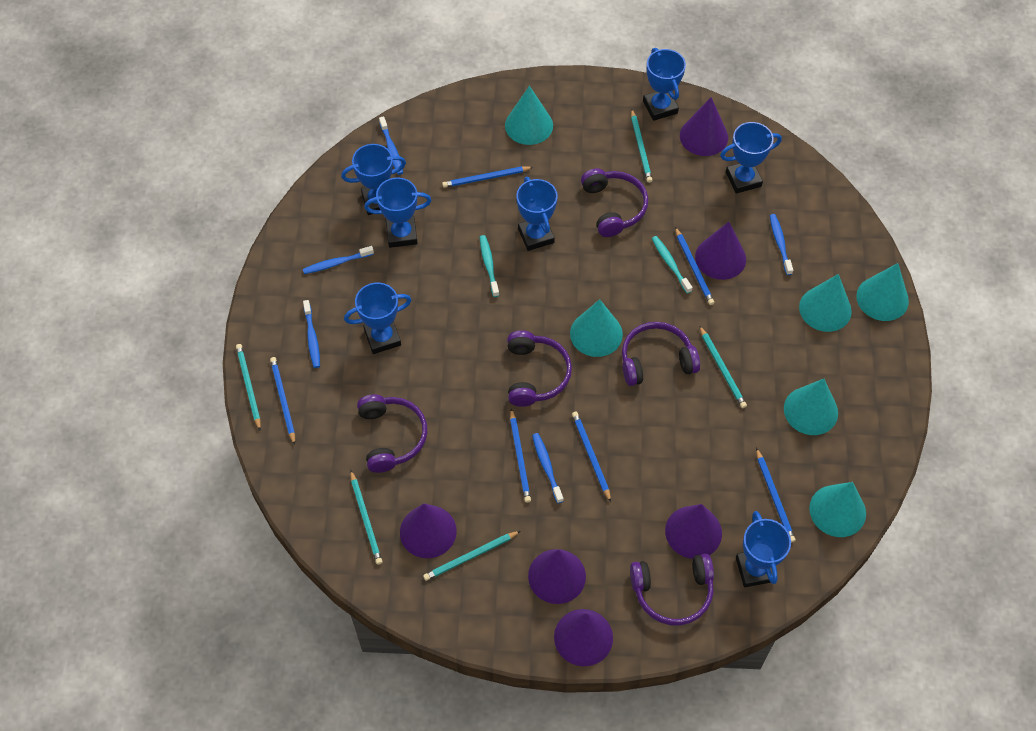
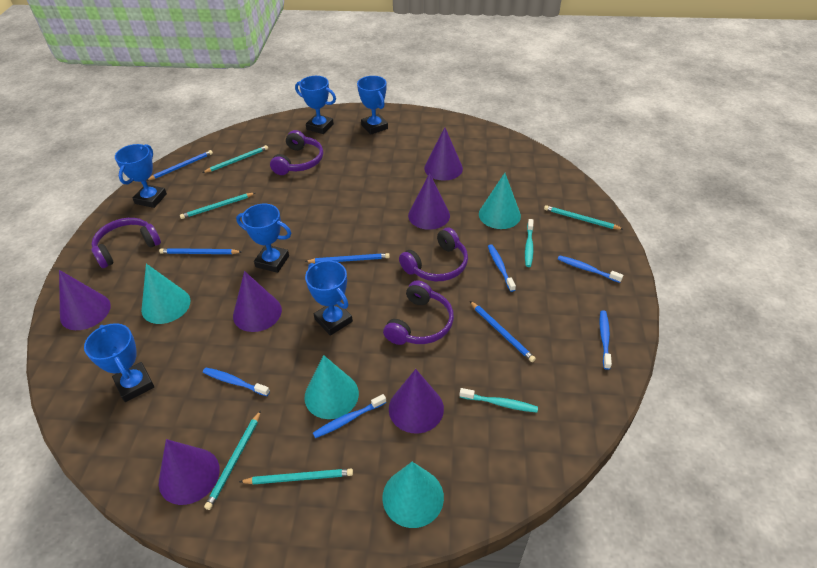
blue pencil: [270,357,295,445] [442,166,533,188] [510,409,531,503] [572,412,611,502] [675,227,714,305] [756,448,795,543] = 6 -> [146,150,213,181] [159,248,242,254] [305,253,390,263] [470,301,536,362] = 4
blue trophy: [341,144,406,215] [344,283,411,354] [364,178,431,248] [516,177,558,251] [643,48,686,121] [720,122,782,194] [736,511,791,587] = 7 -> [84,323,154,402] [115,144,167,208] [236,204,291,273] [295,76,336,134] [305,260,353,336] [357,76,388,135] = 6
purple headphones: [357,394,427,473] [507,330,572,407] [581,168,648,237] [622,322,700,386] [630,554,714,626] = 5 -> [91,218,161,268] [270,130,323,175] [383,280,454,345] [399,227,468,281] = 4
turquoise cone: [505,86,553,145] [570,299,623,357] [784,379,838,435] [799,274,852,332] [809,482,866,537] [856,263,909,321] = 6 -> [141,264,190,324] [305,355,359,419] [382,462,444,528] [479,173,521,229] = 4

